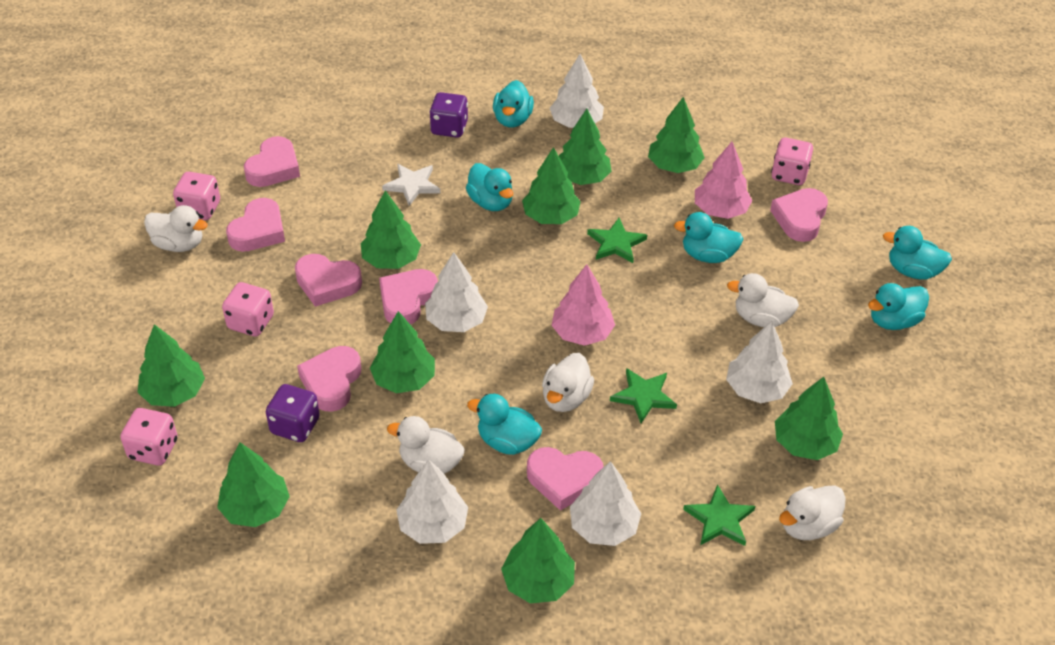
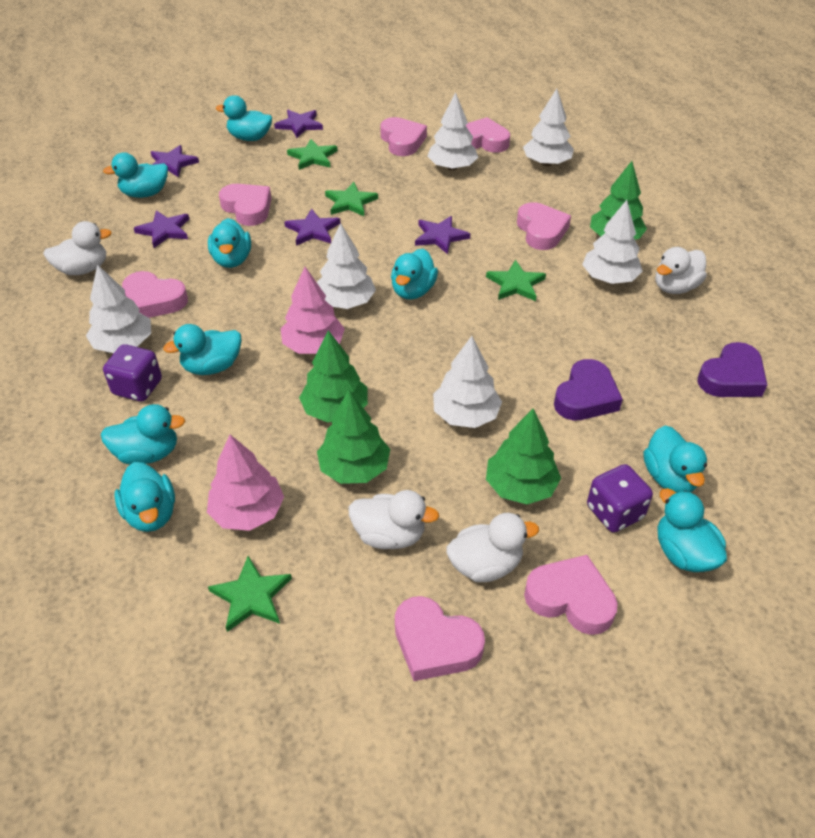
green star: [587,218,647,263] [610,368,677,423] [683,484,755,546] = 3 -> [208,556,292,632] [287,139,338,170] [325,182,378,216] [486,260,546,301] = 4
green tree: [137,324,205,407] [217,442,290,527] [361,190,421,269] [370,311,435,393] [501,518,575,604] [522,147,581,224] [559,109,612,185] [648,97,705,173] [775,377,843,460] = 9 -> [299,330,368,422] [317,390,390,484] [486,408,561,504] [590,161,647,240] = 4
pink dice: [120,408,178,466] [173,172,220,220] [222,282,274,337] [771,138,813,185] = 4 -> none = 0
purple heart: none = 0 -> [554,359,623,420] [698,342,767,397] = 2
purple star: none = 0 -> [134,210,189,248] [151,145,199,177] [274,110,323,138] [284,209,340,246] [415,216,470,254] = 5
turquoise duck: [466,163,513,211] [467,394,542,455] [493,80,534,128] [674,212,744,263] [868,283,929,330] [883,226,952,280] = 6 -> [101,404,185,465] [103,152,168,198] [114,462,175,532] [163,324,242,375] [208,218,251,268] [216,95,272,141] [391,249,438,300] [644,425,707,493] [658,488,727,572] = 9
white duck: [144,205,208,252] [387,416,465,474] [542,353,594,412] [727,273,799,327] [779,485,846,540] = 5 -> [43,221,112,275] [349,490,439,549] [446,513,539,582] [656,247,707,294] = 4
white star: [382,164,440,206] = 1 -> none = 0
white tree: [396,459,468,544] [425,252,488,332] [550,54,604,128] [570,461,641,546] [726,321,793,403] = 5 -> [86,264,151,353] [317,223,376,309] [427,92,479,170] [433,336,502,428] [523,89,574,166] [582,200,643,284] = 6

